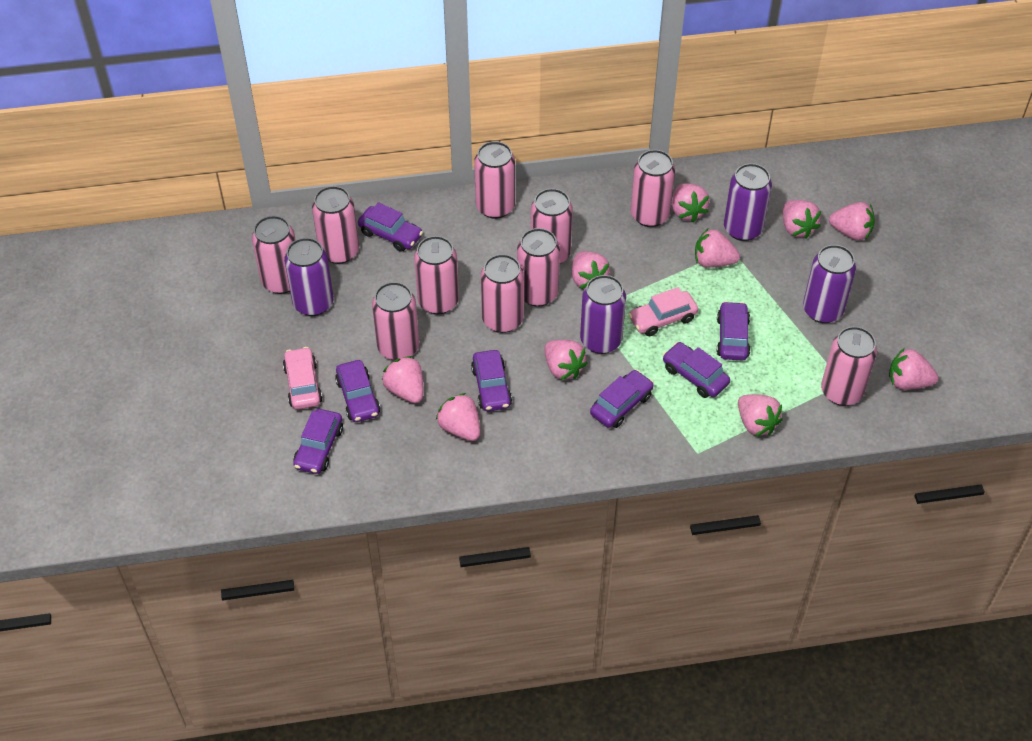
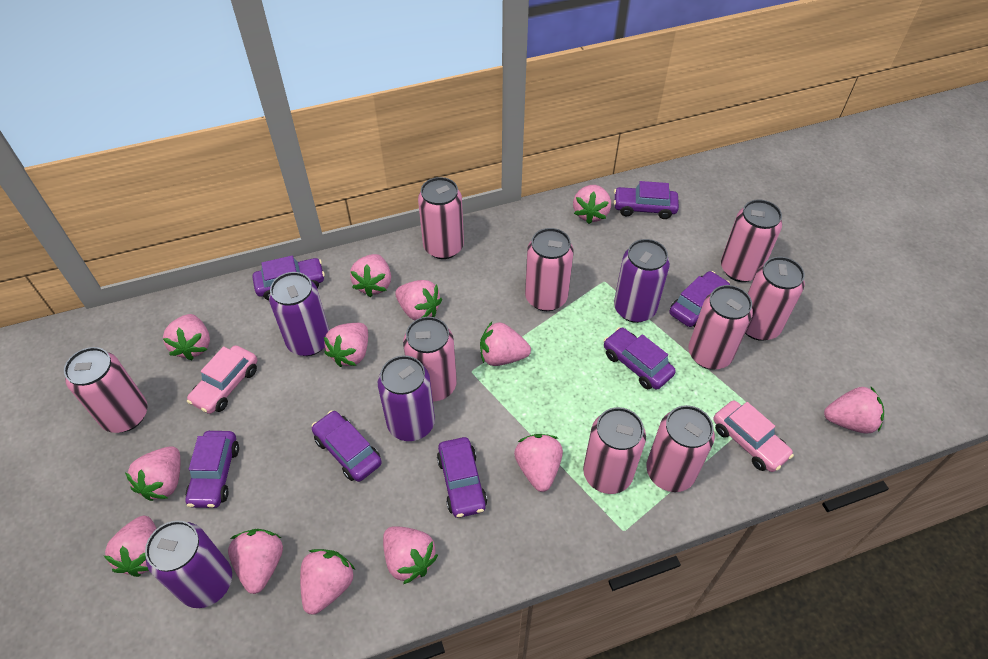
pink can: [252,216,296,294] [312,186,359,264] [372,282,419,361] [414,236,459,314] [474,141,515,219] [481,254,524,333] [517,228,560,307] [531,188,573,264] [631,150,675,227] [821,326,877,406] = 10 -> [64,347,148,433] [403,317,457,402] [418,177,464,259] [525,228,574,311] [583,407,646,494] [646,405,715,492] [688,285,753,370] [721,199,782,282] [745,257,805,341] = 9
pink strawberry: [382,356,423,403] [436,393,480,441] [544,340,587,380] [572,251,610,289] [672,183,709,222] [695,229,740,268] [738,394,783,436] [783,200,821,238] [829,202,875,240] [889,348,938,390] = 10 -> [104,516,157,577] [125,446,180,501] [163,314,210,360] [228,529,283,594] [300,549,355,615] [324,323,368,367] [350,254,391,297] [383,526,438,584] [395,280,442,320] [480,322,531,366] [514,434,563,492] [573,185,611,224] [824,387,884,433] = 13

